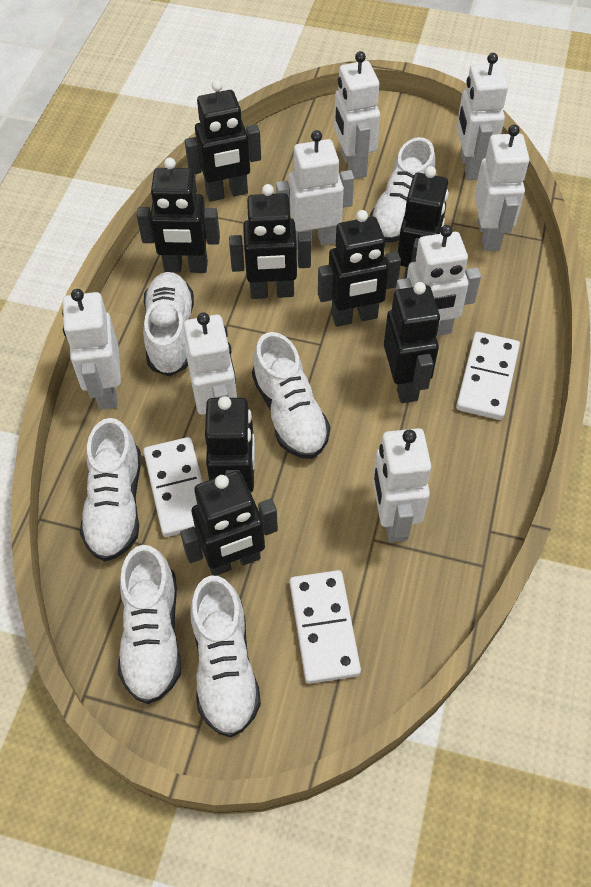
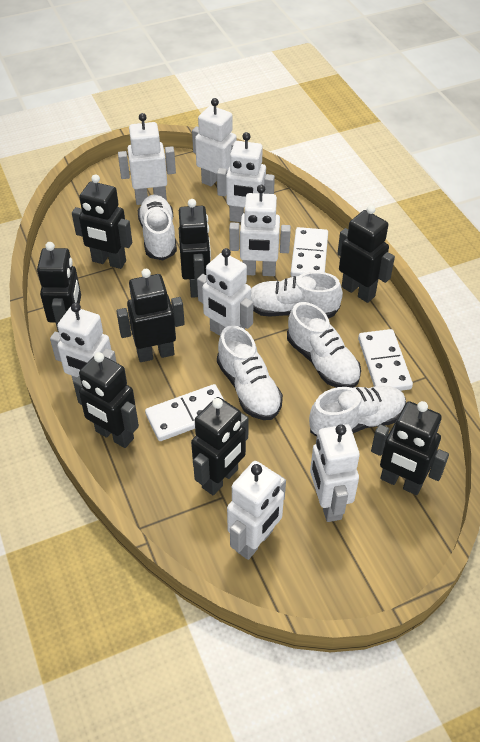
white shoe: [80,418,141,562] [118,545,181,704] [143,272,194,376] [190,576,261,737] [252,332,330,459] [369,137,435,243] = 6 -> [138,195,177,260] [217,325,283,420] [251,272,343,319] [287,302,361,388] [309,386,406,437] = 5

